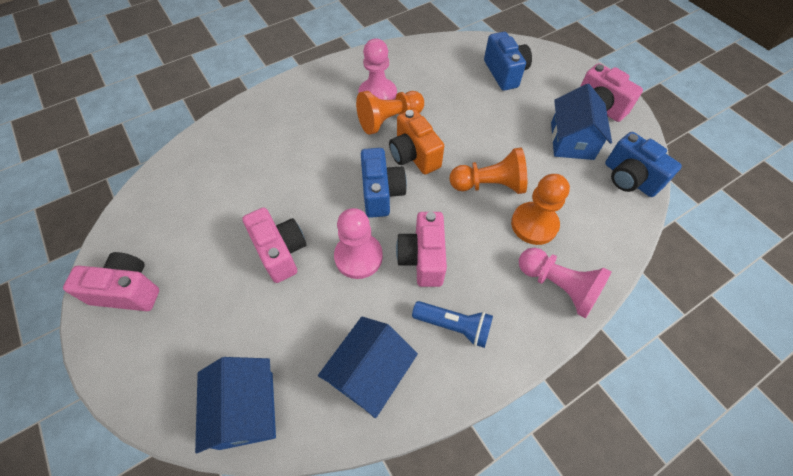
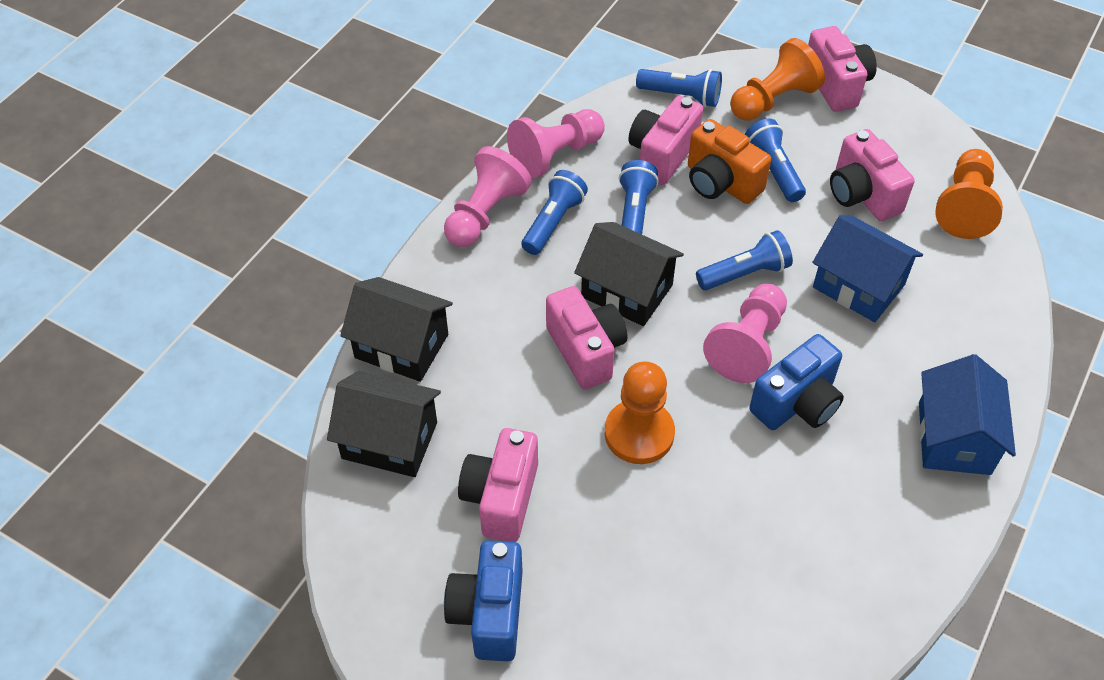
black house: none = 0 -> [327,371,441,477] [340,277,453,382] [574,222,684,326] = 3
blue camera: [361,148,407,218] [484,32,532,91] [605,132,682,197] = 3 -> [444,540,523,661] [749,334,844,430] = 2
blue flashlight: [412,301,493,348] = 1 -> [521,170,588,255] [619,160,659,234] [636,69,722,107] [696,230,793,290] [745,119,806,202] = 5
blue house: [195,357,276,453] [318,317,418,418] [551,84,612,160] = 3 -> [812,215,923,322] [919,354,1016,475] = 2
pink camera: [63,252,159,311] [242,207,306,283] [396,212,447,287] [580,63,643,122] = 4 -> [458,428,538,542] [546,286,627,389] [628,96,703,185] [808,26,877,112] [830,129,915,221] = 5

